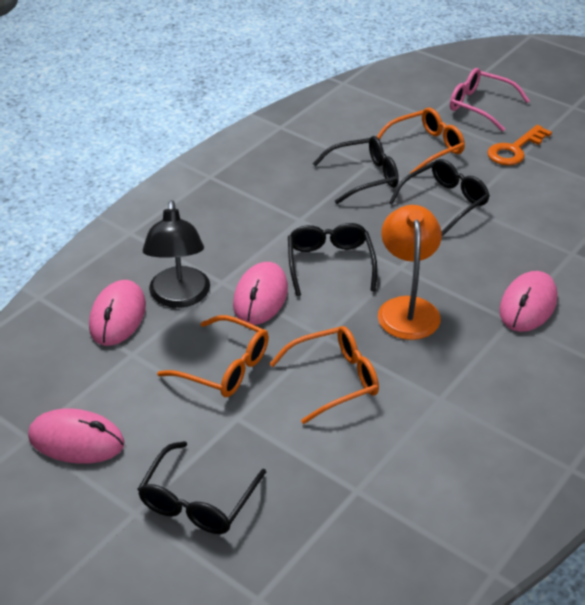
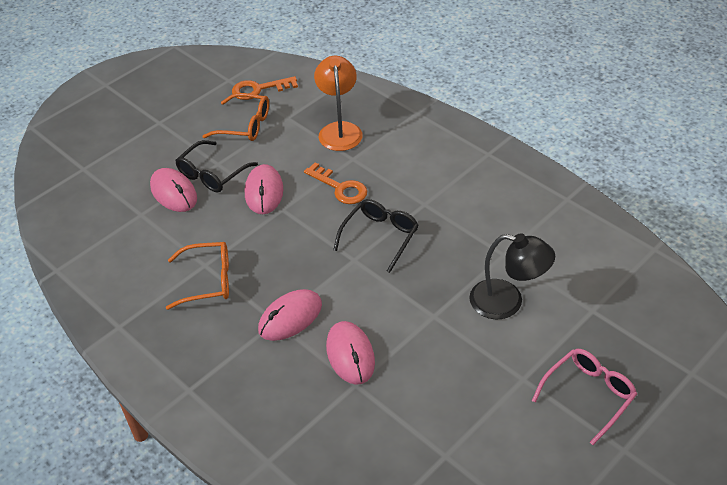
black glasses: [137,441,266,534] [288,223,377,296] [313,136,399,204] [389,159,490,236] = 4 -> [175,140,258,192] [333,199,419,273] = 2
orange glasses: [157,315,269,397] [270,326,379,424] [377,108,465,173] = 3 -> [166,242,229,310] [202,93,269,141] = 2
orange key: [487,125,552,165] = 1 -> [232,76,298,100] [304,162,367,204] = 2

